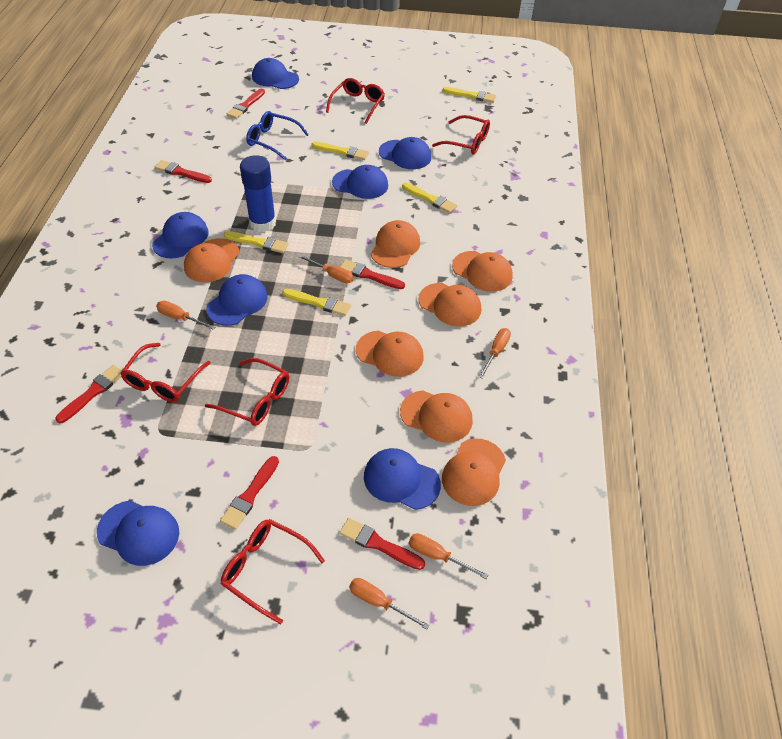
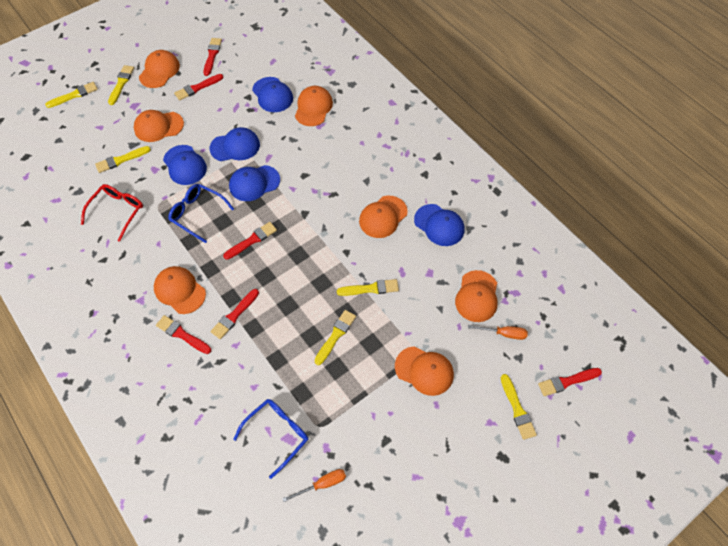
blue cap: [97,500,179,566] [152,212,208,259] [206,274,268,326] [252,58,299,89] [332,165,388,199] [364,448,441,510] [379,137,431,169] = 7 -> [163,145,207,185] [209,127,260,161] [229,165,280,201] [252,77,293,112] [414,204,464,246] = 5
blue glasses: [246,111,309,160] = 1 -> [168,184,234,243] [233,399,308,479] = 2
blue glue stick: [240,155,276,232] = 1 -> none = 0
orange screwdriver: [156,301,215,330] [298,255,354,283] [349,578,430,630] [409,533,488,579] [479,328,511,379] = 5 -> [282,469,346,502] [468,325,528,340] = 2
red glasses: [120,343,211,402] [205,358,289,426] [221,519,325,624] [326,78,385,124] [432,115,490,155] = 5 -> [81,184,143,242] = 1
yellow brush: [224,231,289,253] [282,289,351,316] [311,142,369,160] [402,183,457,213] [442,87,496,103] = 5 -> [45,82,98,108] [95,146,151,173] [108,65,134,105] [315,310,356,365] [337,279,399,296] [501,374,537,440] = 6

